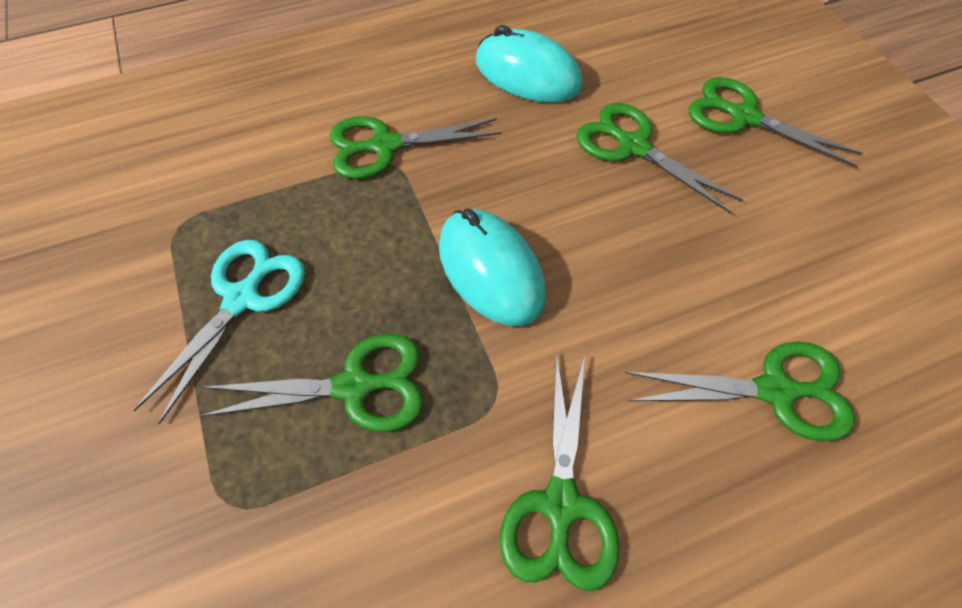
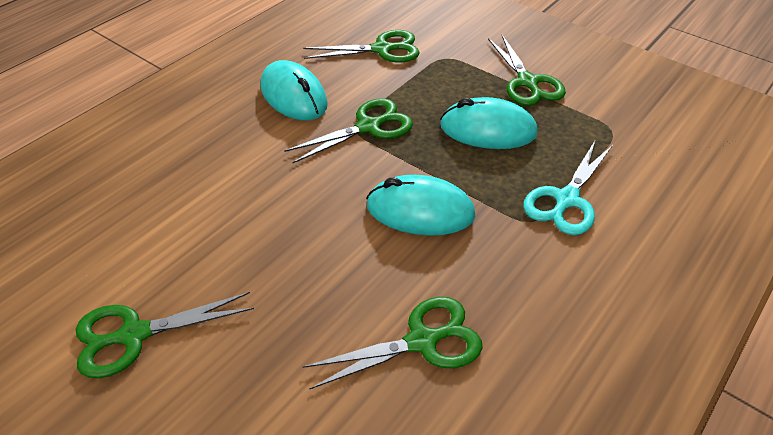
green scissors: [200,334,424,432] [330,116,502,179] [500,351,620,591] [576,103,744,214] [625,342,855,442] [689,77,863,167] = 6 -> [76,292,254,378] [284,98,413,163] [303,30,420,62] [303,297,483,389] [488,35,566,106] = 5
turquoise mouse: [439,209,546,326] [476,25,582,103] = 2 -> [261,60,328,121] [366,175,476,236] [440,97,538,149] = 3

